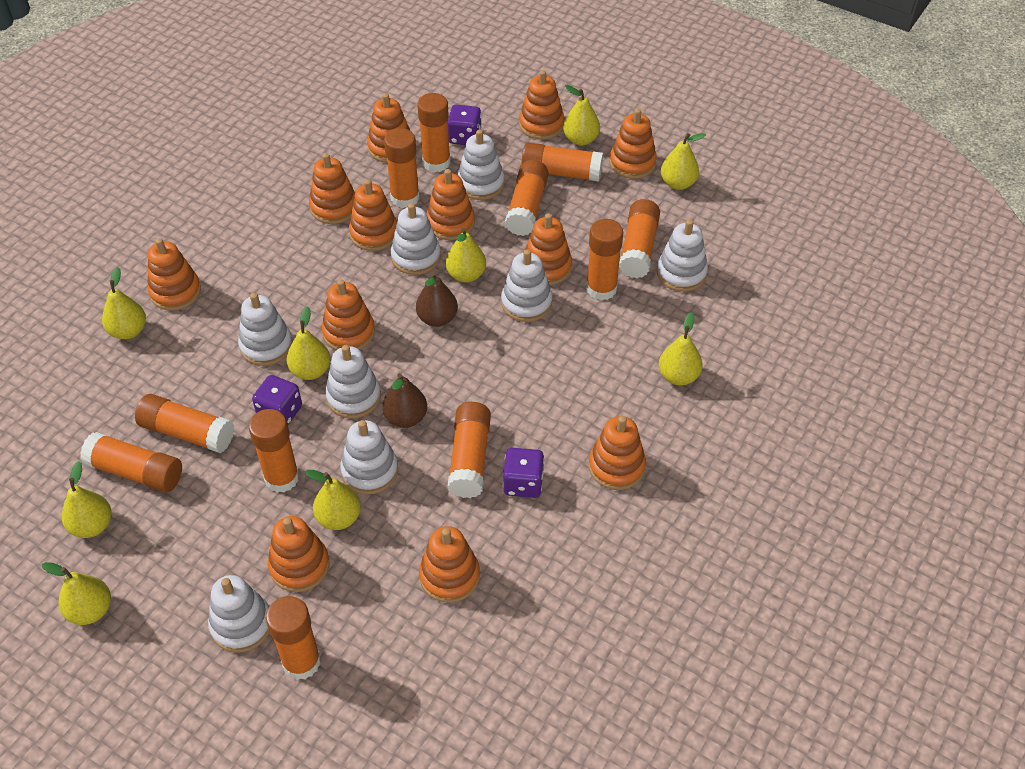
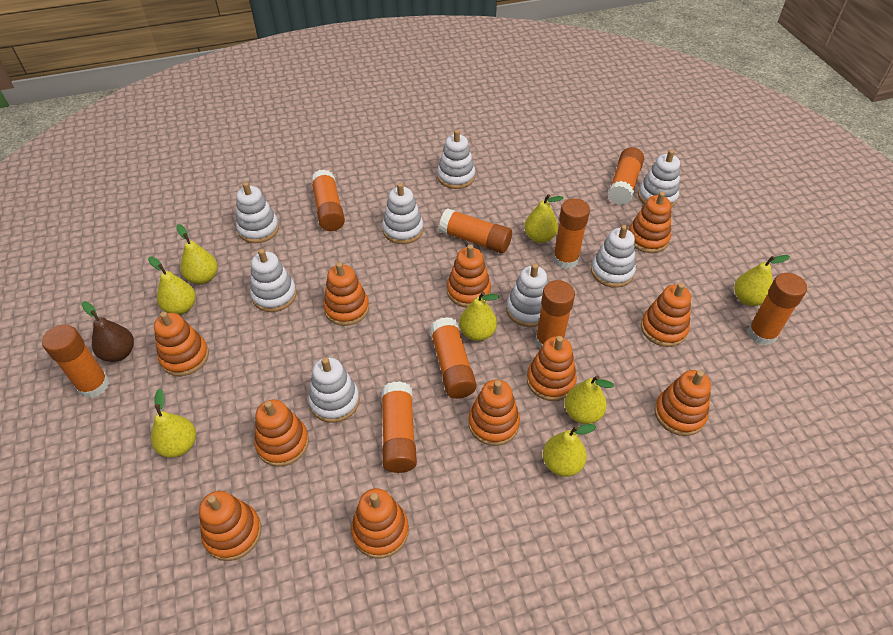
brown pear: [382,373,427,428] [416,272,458,327] = 2 -> [81,301,134,362] = 1
orange glue stick: [80,432,182,492] [135,394,234,453] [249,409,299,493] [266,596,321,680] [384,128,420,208] [417,93,451,172] [448,402,491,498] [505,160,549,236] [521,142,603,181] [586,219,623,301] [619,199,660,278] = 11 -> [42,324,109,398] [311,170,345,231] [381,381,417,473] [430,317,477,399] [439,209,512,254] [535,280,575,348] [553,198,590,269] [608,147,644,205] [747,273,807,346] = 9
orange stacking toy: [147,238,201,311] [268,516,329,592] [309,153,355,224] [322,279,375,350] [349,180,397,251] [367,93,410,163] [419,526,480,603] [427,169,475,240] [519,70,564,140] [525,213,572,285] [589,416,646,490] [610,109,657,179] = 12 -> [154,312,209,376] [199,491,261,561] [254,399,309,467] [323,262,369,326] [351,488,409,558] [447,244,491,308] [468,380,520,446] [527,336,577,401] [629,191,671,253] [641,283,691,347] [654,370,711,436] = 11
purple dice: [252,375,302,425] [448,104,482,145] [503,448,544,498] = 3 -> none = 0
yellow pear: [42,562,111,625] [62,461,112,538] [102,267,146,339] [286,306,331,380] [305,470,361,530] [446,228,486,282] [563,85,600,145] [659,312,702,385] [661,133,705,190] = 9 -> [148,257,196,315] [151,388,196,458] [177,224,218,284] [459,292,499,341] [524,194,563,243] [543,424,596,477] [565,375,614,424] [734,255,790,306] = 8

